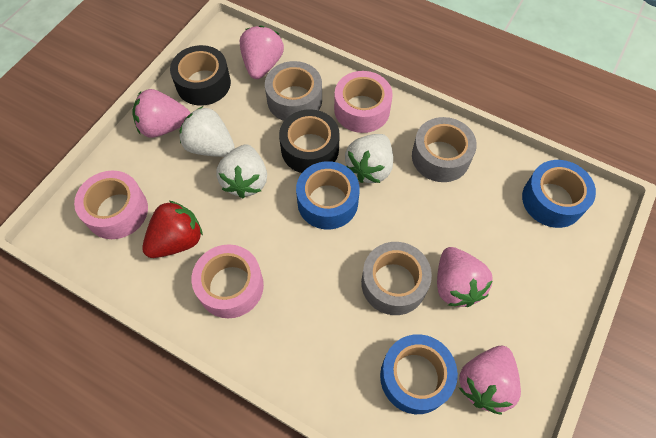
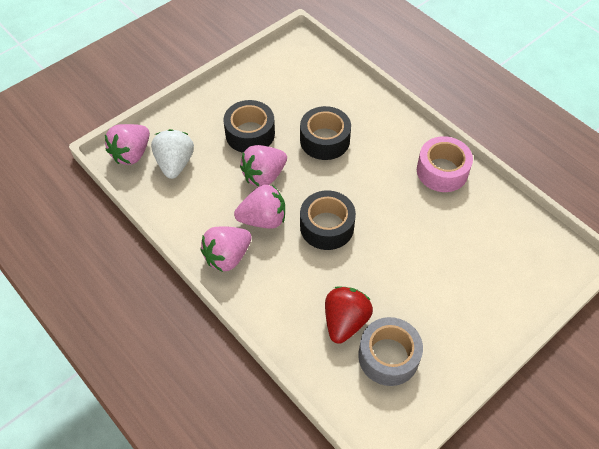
black tape: [170,45,231,106] [279,109,340,173] = 2 -> [223,100,275,153] [300,106,351,160] [300,190,356,250] = 3
blue tape: [296,161,360,230] [380,334,458,414] [522,160,596,228] = 3 -> none = 0
grey tape: [265,61,322,121] [361,242,432,315] [412,117,477,182] = 3 -> [358,317,423,386] = 1
pink tape: [74,171,148,239] [191,244,264,318] [334,71,393,133] = 3 -> [417,136,473,192] = 1
white strawberry: [180,106,235,157] [216,144,267,198] [345,134,393,183] = 3 -> [151,129,194,179] = 1

